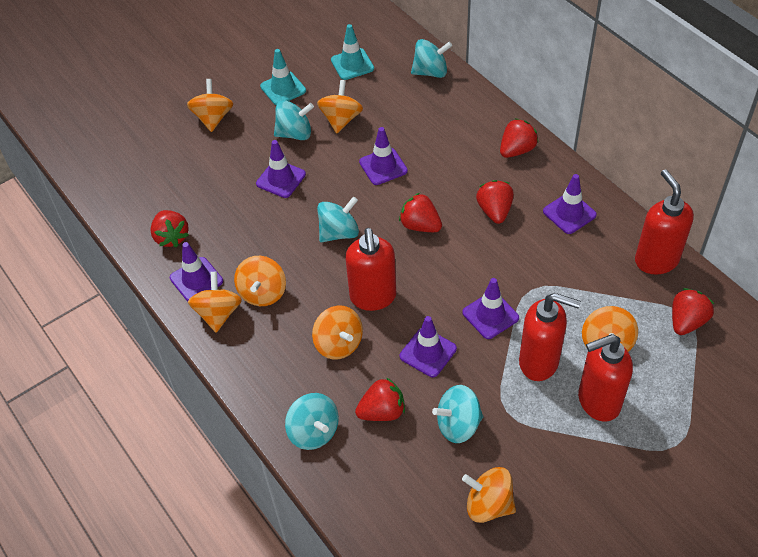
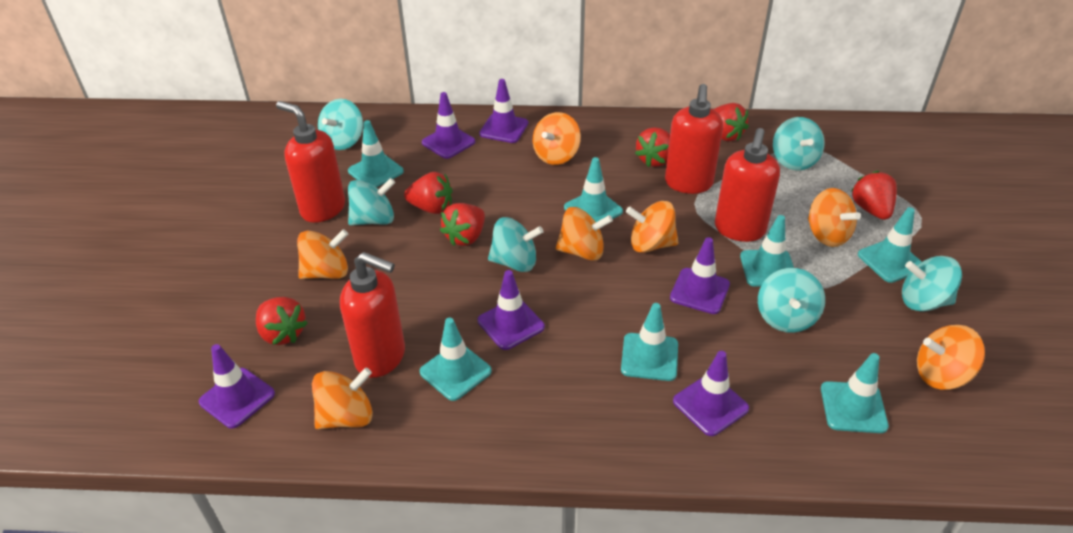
turquoise spinning top: [274,100,314,140] [285,393,339,450] [317,197,359,242] [411,39,452,78] [432,385,483,443] = 5 -> [318,99,363,150] [348,178,395,226] [488,217,544,272] [758,268,825,333] [773,117,825,171] [902,256,962,311] = 6
turquoise traffic cone: [260,49,306,105] [331,24,374,80] = 2 -> [348,120,404,187] [420,318,492,401] [564,157,623,222] [621,303,678,381] [740,215,794,287] [821,353,889,433] [858,207,922,283] = 7

